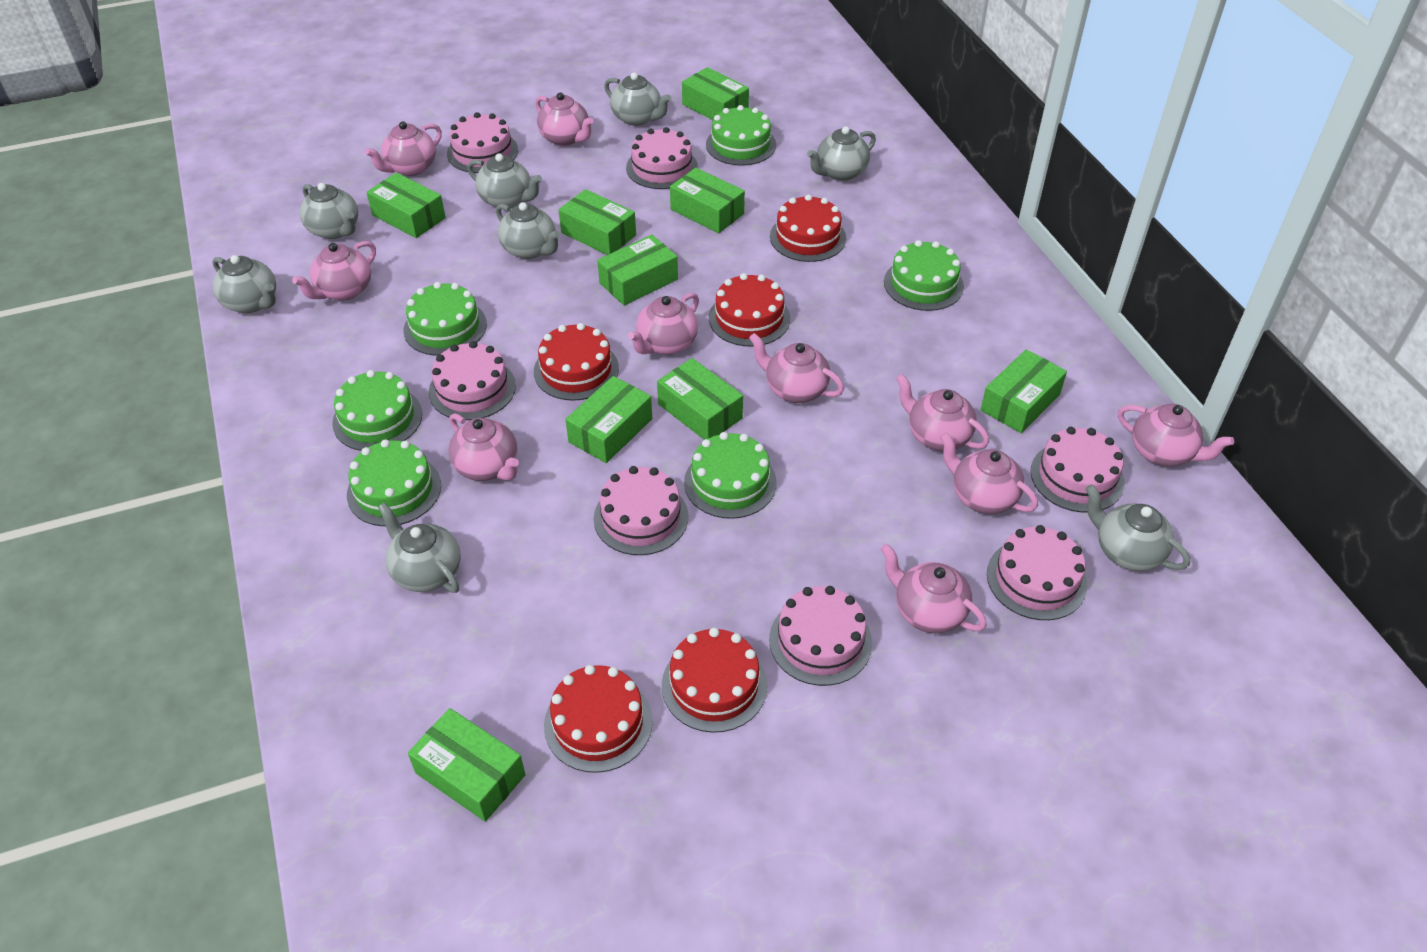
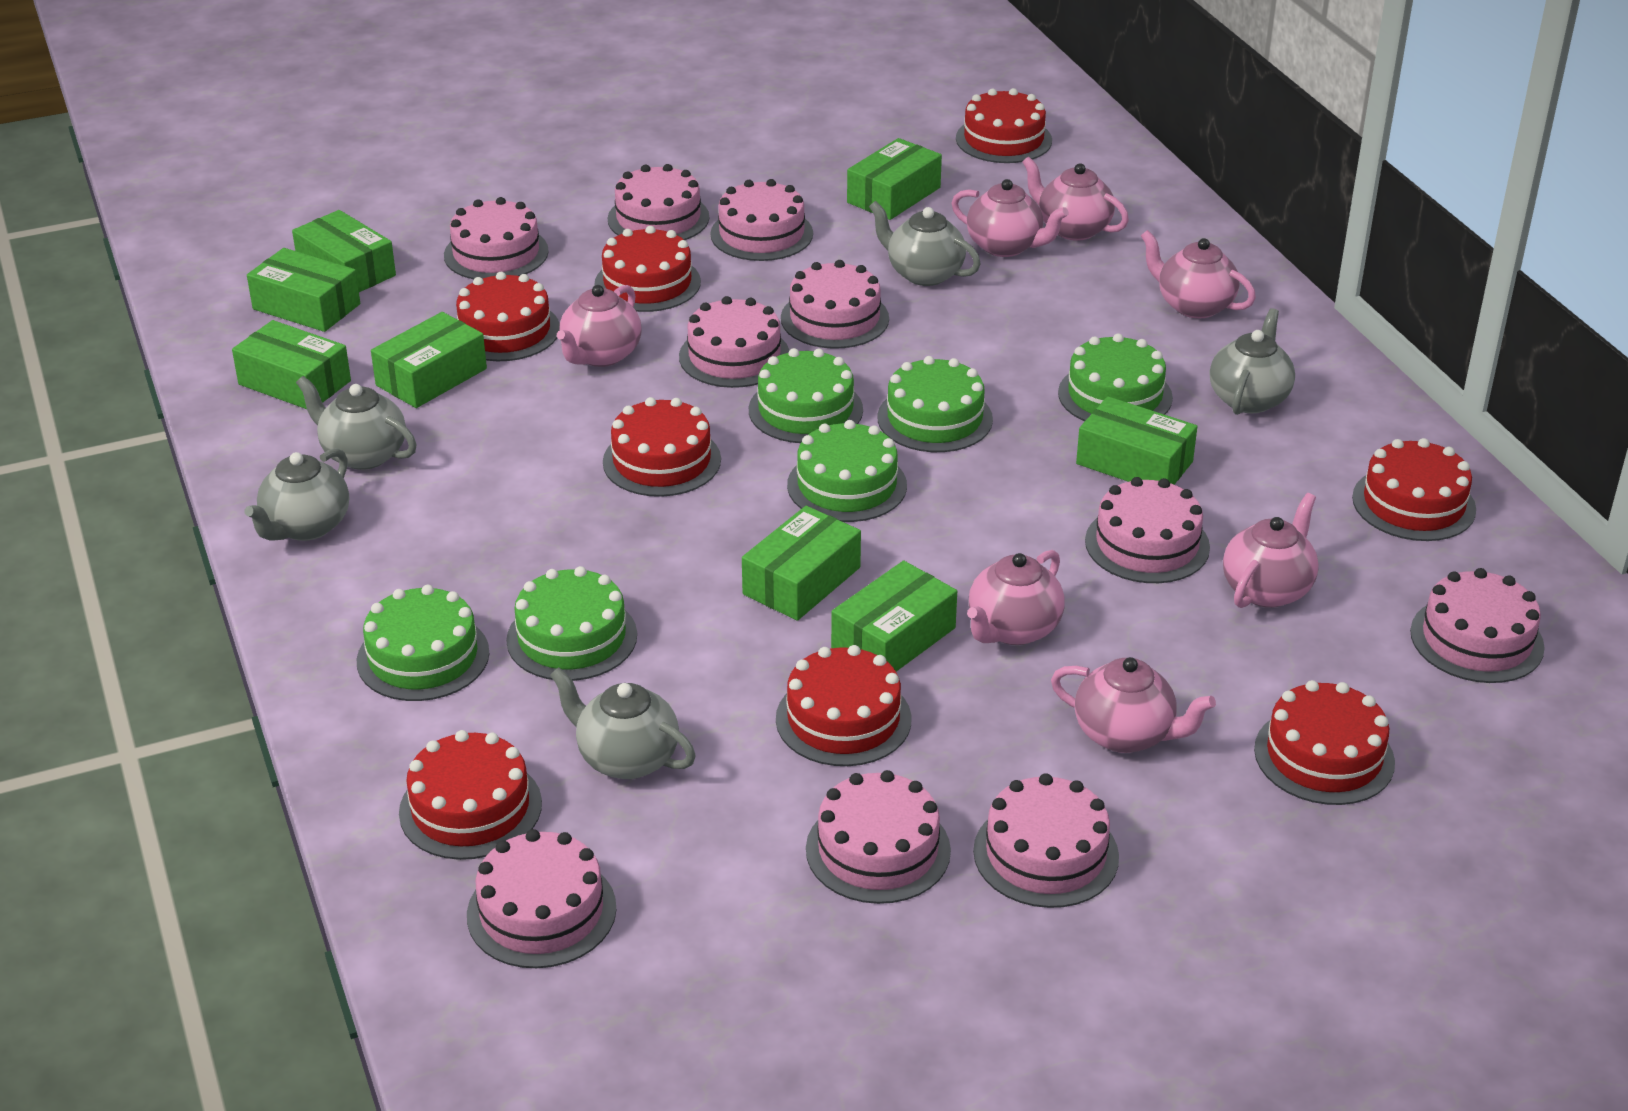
green box: [366,173,446,238] [408,708,526,822] [559,189,636,255] [565,376,652,463] [597,235,678,306] [657,358,743,440] [670,168,745,233] [682,67,749,120] [981,349,1067,433] = 9 -> [232,320,351,409] [247,248,360,332] [292,210,396,292] [371,312,487,408] [742,506,861,621] [831,561,957,672] [847,138,942,220] [1076,396,1197,485] = 8
grey teapot: [212,255,276,313] [300,183,358,239] [378,502,461,593] [467,153,542,208] [496,202,560,259] [604,73,671,126] [807,126,876,181] [1085,484,1190,571] = 8 -> [245,448,349,541] [296,376,417,470] [550,667,696,779] [869,201,981,286] [1210,308,1295,415] = 5
pink cake: [429,341,516,420] [447,112,518,173] [594,466,688,555] [626,127,698,189] [769,586,872,686] [987,525,1087,620] [1030,427,1125,512] = 7 -> [444,197,549,279] [467,829,616,968] [608,164,709,240] [679,296,790,388] [710,179,813,261] [781,260,889,349] [806,770,951,904] [973,773,1119,908] [1085,477,1210,583] [1410,568,1545,683] = 10
pink teapot: [292,241,376,301] [365,121,442,176] [448,413,519,481] [535,92,594,146] [628,293,699,355] [749,333,844,403] [881,544,987,633] [896,374,989,451] [940,432,1038,514] [1118,404,1234,466] = 10 -> [557,285,642,367] [952,179,1069,257] [967,550,1065,645] [1022,156,1129,241] [1051,657,1216,753] [1141,230,1256,319] [1223,493,1319,608] = 7
red cake: [534,323,619,401] [544,665,653,773] [662,628,767,733] [709,273,790,347] [770,194,846,262] = 5 -> [399,730,542,860] [456,272,560,361] [594,226,701,312] [603,397,721,497] [776,645,911,766] [956,88,1052,163] [1254,680,1395,805] [1352,438,1476,541] = 8

